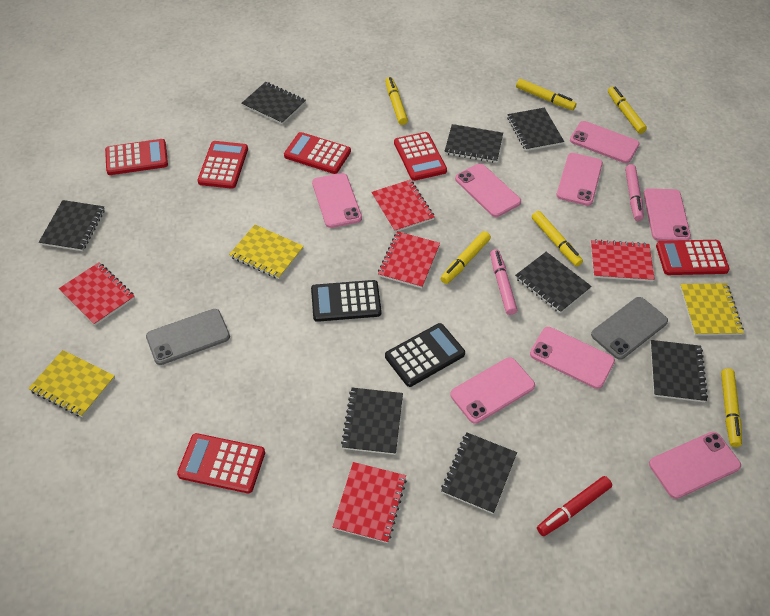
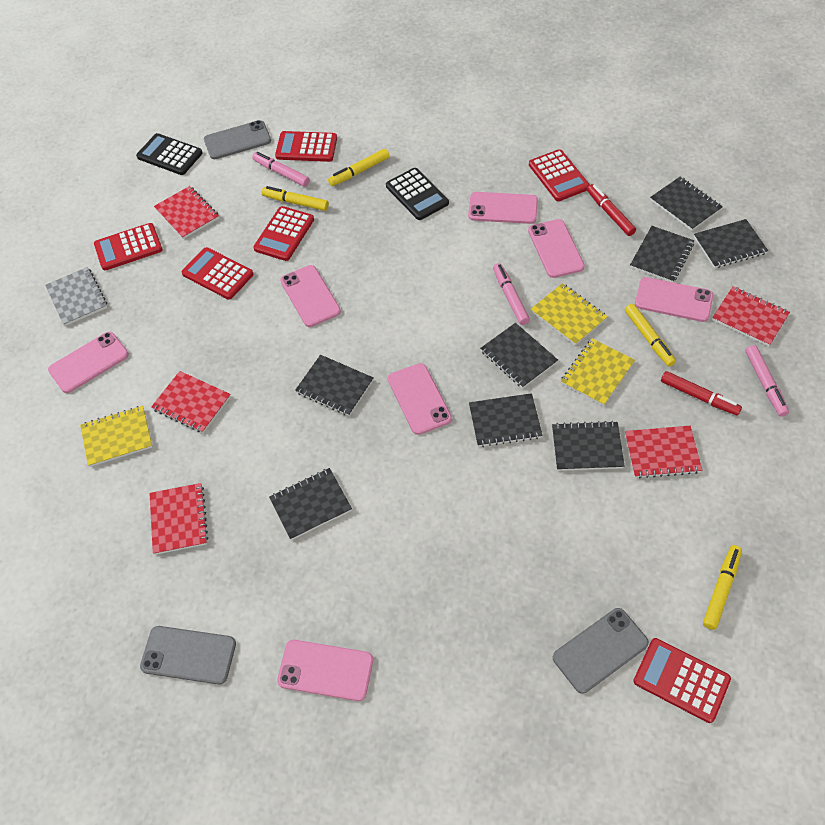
grey notebook: none = 0 -> [45,267,107,326] = 1
grey phone: [146,309,230,365] [591,297,668,360] = 2 -> [140,626,236,685] [204,120,271,159] [553,608,649,694] = 3
pink marker: [490,249,517,315] [625,164,644,221] = 2 -> [252,152,310,187] [493,263,530,325] [745,345,789,417] = 3
pink phone: [312,173,362,228] [450,357,535,424] [455,164,521,217] [530,327,615,389] [556,153,603,206] [570,121,640,163] [644,188,691,241] [649,432,741,499] = 8 -> [48,332,129,393] [277,640,373,701] [280,265,341,327] [388,363,452,435] [468,192,538,224] [528,219,585,278] [635,277,713,322] = 7
red marker: [537,476,612,536] = 1 -> [587,184,636,236] [661,371,742,415] = 2
yellow marker: [385,77,408,125] [441,231,491,284] [516,79,576,110] [532,211,583,266] [608,86,647,134] [721,368,742,447] = 6 -> [262,186,329,211] [328,149,390,186] [625,304,676,367] [703,545,742,630] = 4

